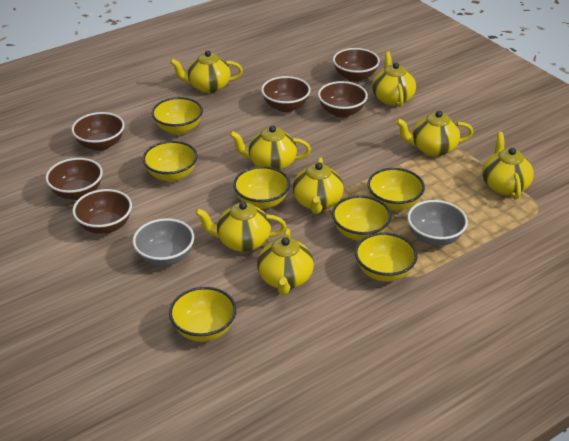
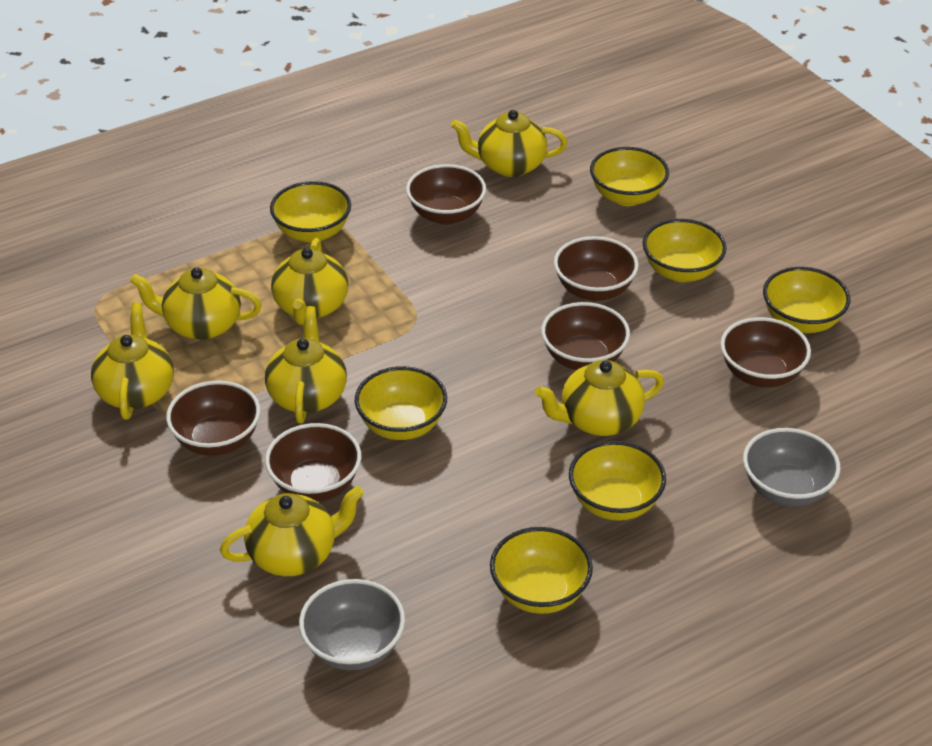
yellow teapot: [170,51,243,93] [195,202,286,252] [230,125,311,170] [257,228,314,295] [293,157,344,214] [372,51,416,107] [396,111,474,157] [482,132,534,200] = 8 -> [91,303,174,420] [130,267,262,340] [220,486,364,576] [265,306,347,423] [271,238,348,325] [451,110,567,177] [535,360,664,436] = 7

